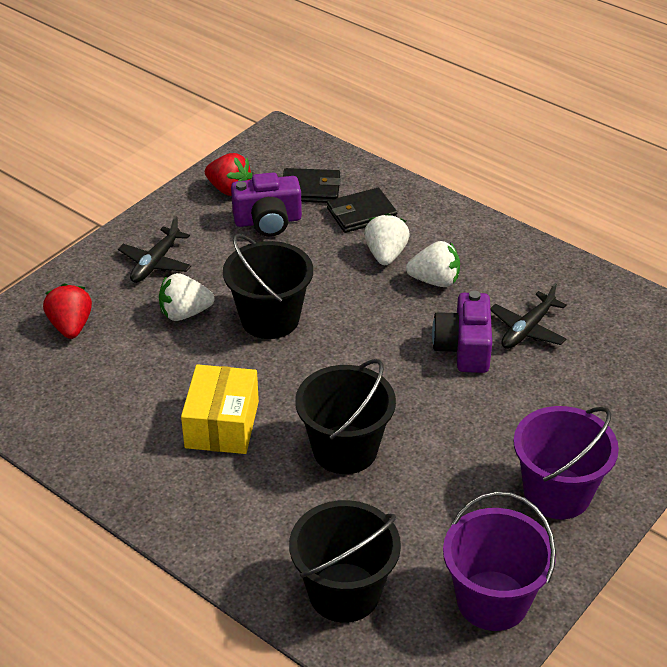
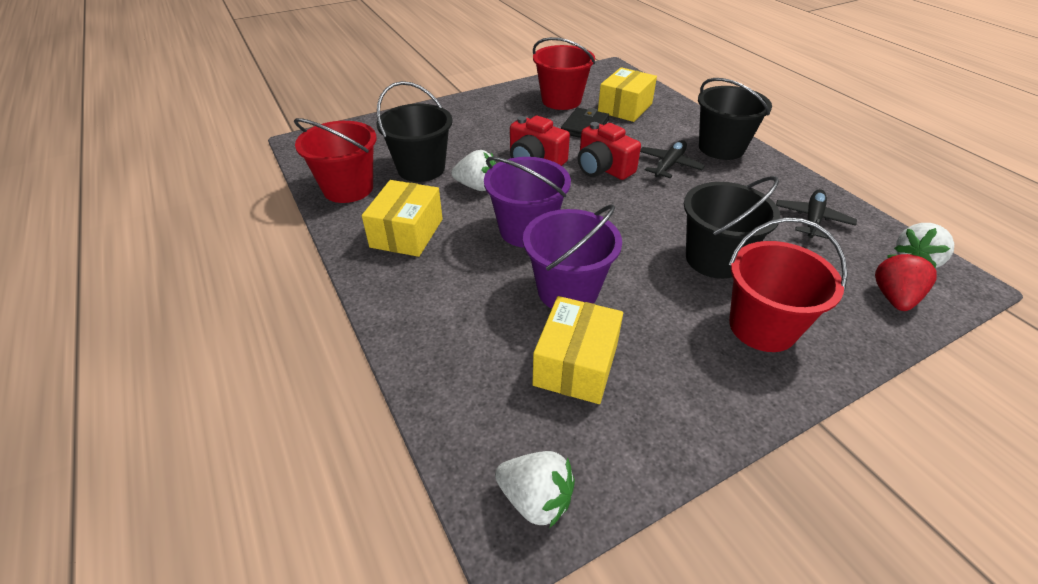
black wallet: [283,168,341,203] [327,188,397,233] = 2 -> [561,108,609,138] = 1
purple camera: [231,172,302,237] [432,290,492,373] = 2 -> none = 0
red bucket: none = 0 -> [294,118,377,203] [533,37,595,110] [729,218,848,352] = 3
red camera: none = 0 -> [510,116,570,166] [578,122,641,180] = 2
red strawberry: [43,283,92,339] [205,153,253,196] = 2 -> [875,253,937,311] = 1
yellow box: [181,364,259,454] = 1 -> [362,180,443,257] [532,296,623,404] [598,67,657,122] = 3

